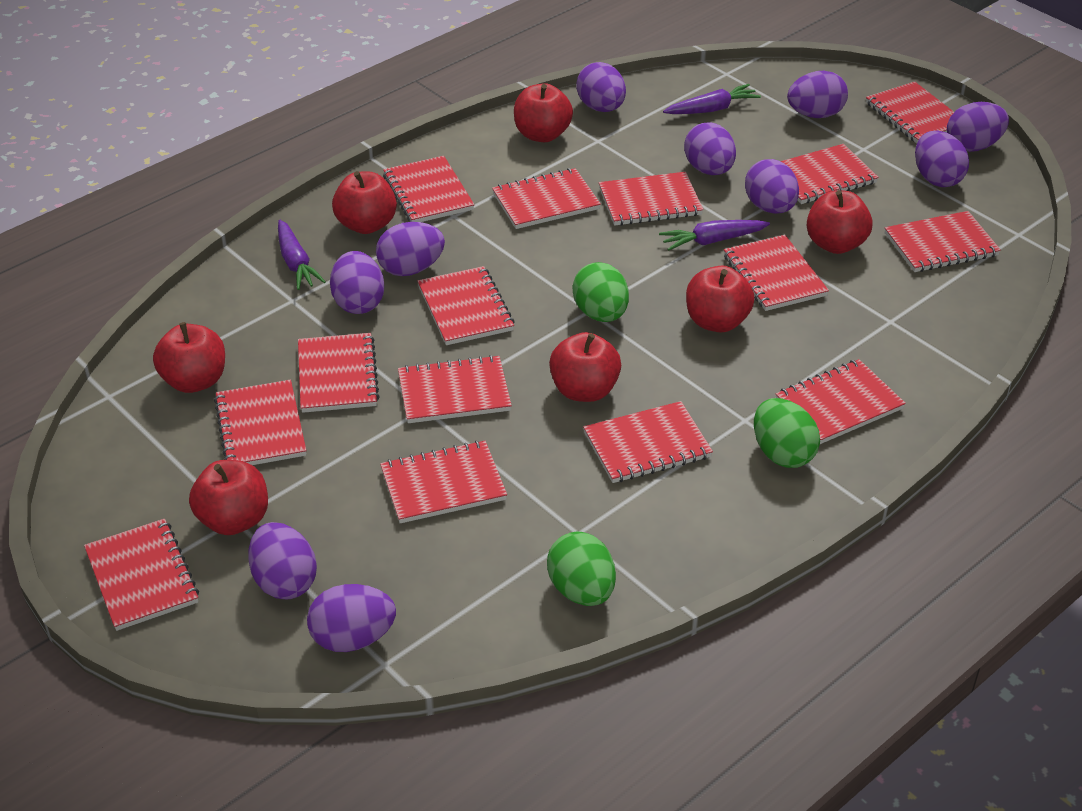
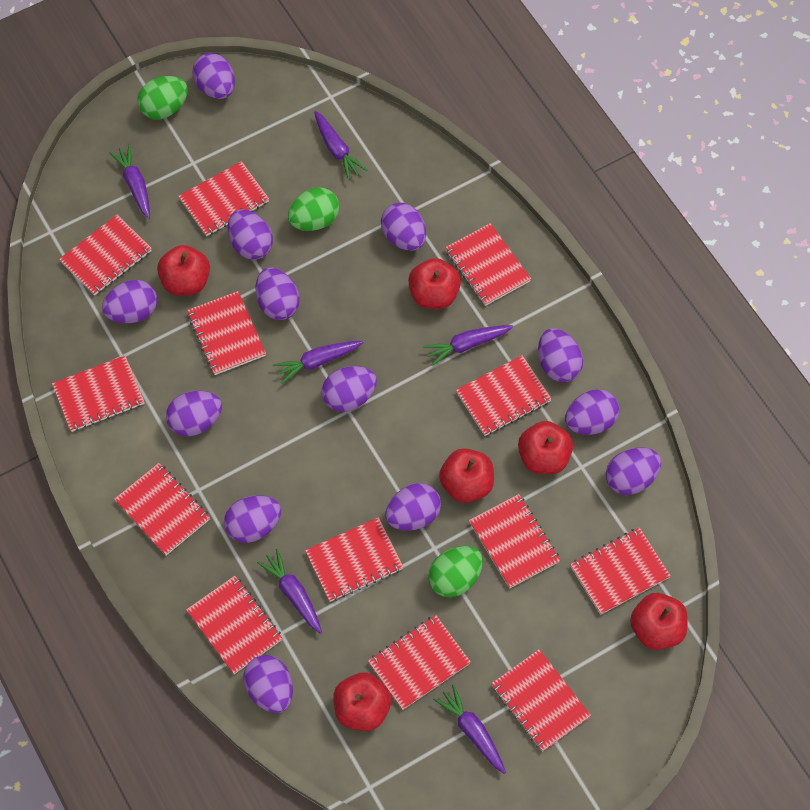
purple carrot: [278,220,326,290] [659,220,770,251] [663,84,761,114] = 3 -> [109,144,150,219] [257,549,322,634] [273,341,364,384] [314,111,367,180] [423,325,513,366] [433,684,506,774] = 6
purple egg: [248,522,317,599] [307,584,396,652] [330,251,384,314] [376,222,445,276] [576,62,626,112] [684,122,736,175] [745,159,799,214] [787,71,848,118] [915,130,969,187] [947,102,1009,152] = 10 -> [102,280,157,323] [166,391,222,437] [192,53,235,99] [224,495,281,543] [228,209,273,260] [243,655,293,713] [256,268,300,320] [322,366,377,412] [381,203,426,251] [385,483,441,531] [538,328,583,382] [565,389,619,435] [606,447,661,495] = 13
red apple: [153,322,225,393] [189,460,268,535] [332,171,397,234] [514,83,573,142] [549,332,621,402] [686,266,755,332] [807,190,872,254] = 7 -> [157,245,210,296] [333,672,392,731] [408,258,461,309] [439,448,494,503] [518,421,573,474] [630,593,688,650] = 6
red notebook: [84,519,199,631] [214,380,306,465] [298,333,380,413] [380,440,507,523] [383,156,474,222] [398,355,512,423] [418,266,515,345] [492,168,601,229] [583,401,713,483] [599,172,703,226] [724,235,829,311] [776,359,906,444] [781,144,879,204] [866,82,954,143] [885,211,1001,272] = 15 -> [52,355,144,432] [59,215,152,296] [114,463,210,556] [179,161,269,236] [186,576,283,674] [187,291,266,375] [305,517,403,601] [368,615,471,710] [445,223,531,306] [456,355,552,436] [469,494,560,588] [491,649,591,752] [570,528,671,615] = 13

